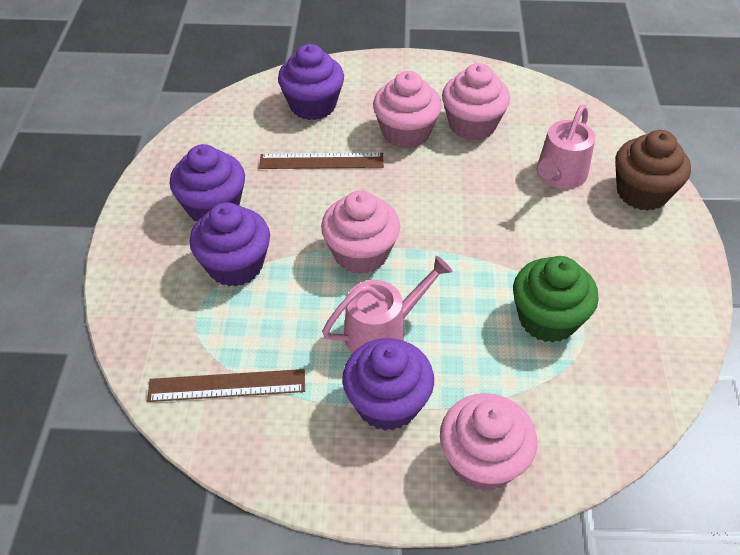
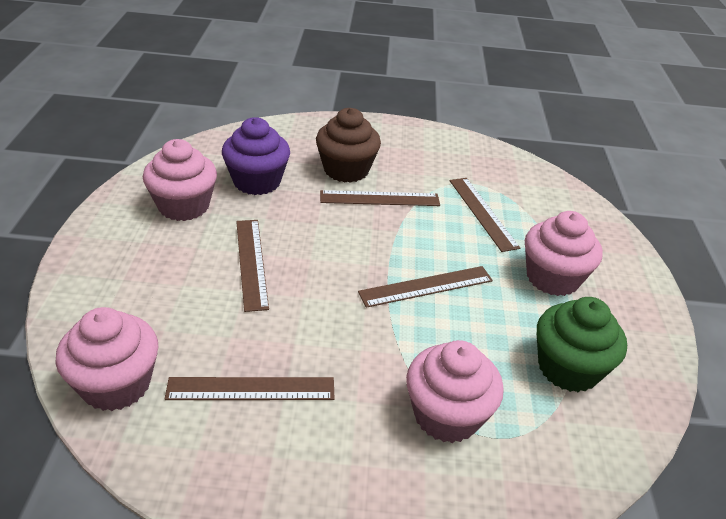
brown ruler: [147,369,305,402] [259,153,384,169] = 2 -> [165,377,334,400] [236,220,269,312] [320,190,440,206] [358,266,493,308] [450,178,520,252] = 5
pink watering can: [322,256,453,353] [537,104,595,189] = 2 -> none = 0
purple cupcake: [170,144,245,221] [190,202,270,287] [278,44,344,120] [342,338,434,431] = 4 -> [222,117,290,195] = 1

